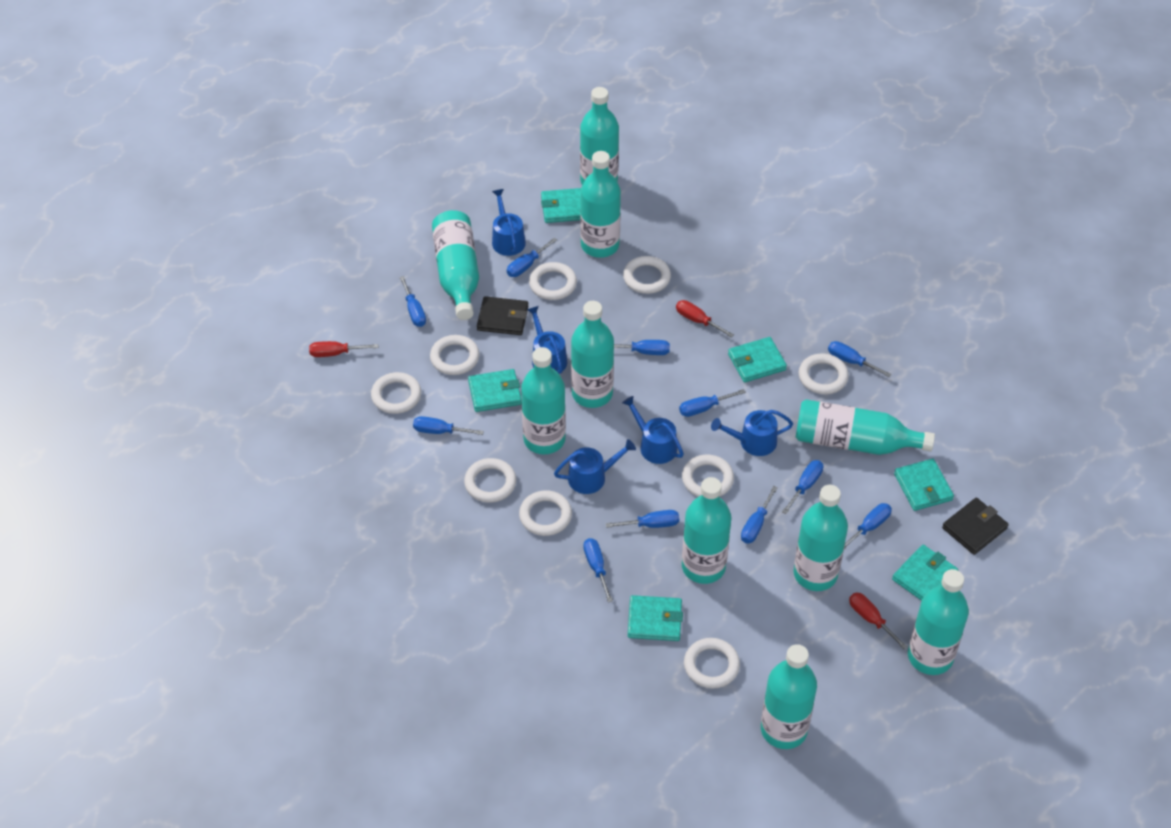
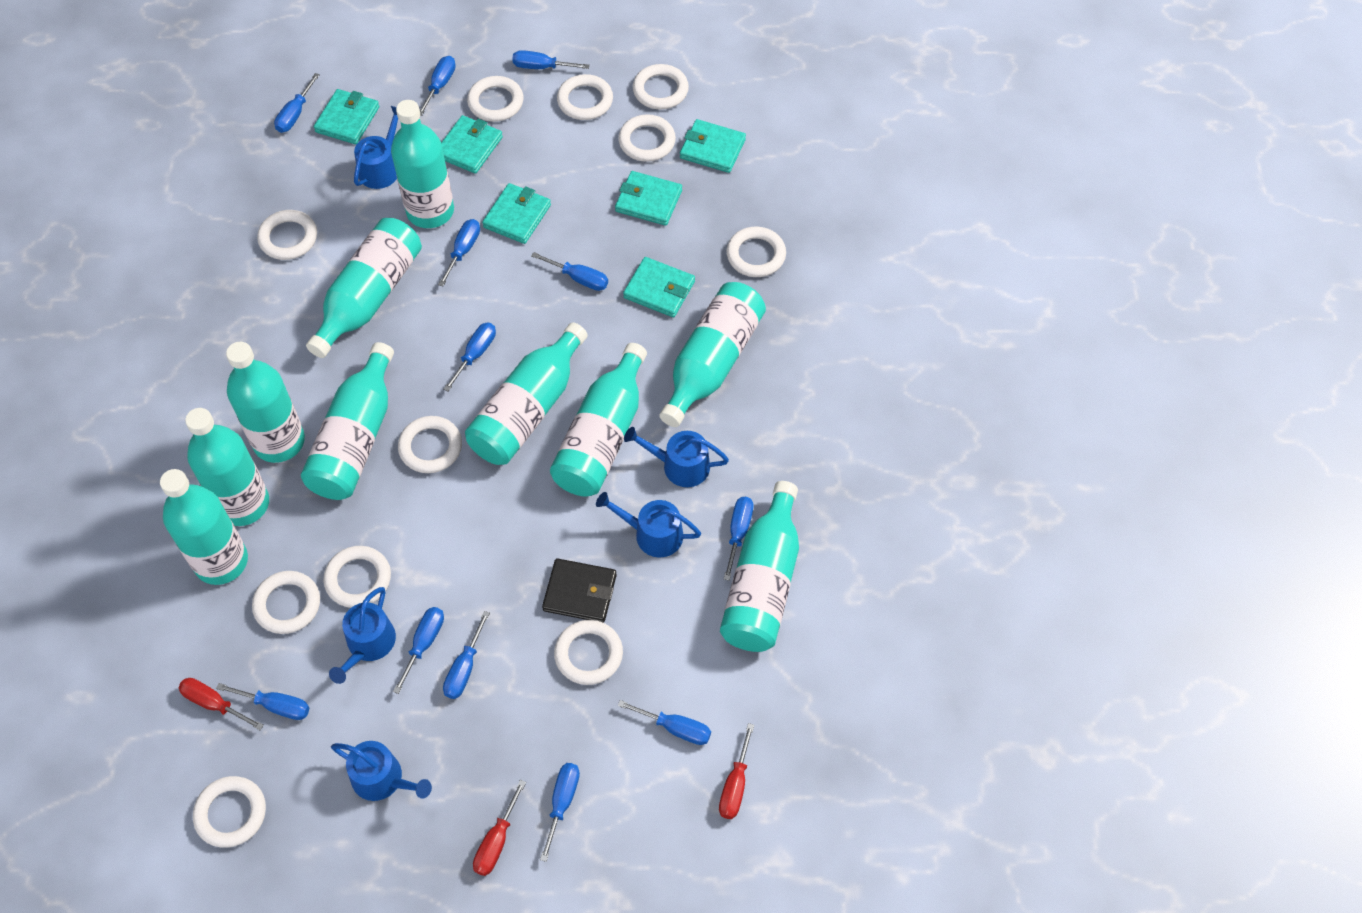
black wallet: [477,296,528,335] [942,497,1009,555] = 2 -> [542,558,617,623] = 1
blue screwdriver: [400,276,426,327] [413,416,484,435] [507,238,557,277] [583,538,613,602] [605,510,679,528] [614,340,670,355] [679,389,746,417] [741,486,778,544] [782,460,823,514] [828,341,892,377] [844,503,892,549] = 11 -> [216,683,309,720] [274,73,320,133] [393,607,444,694] [420,56,456,116] [438,219,480,286] [443,611,490,699] [444,322,496,391] [512,50,589,69] [531,252,608,291] [540,763,580,862] [618,700,711,745] [724,497,753,581] = 12
white ring: [371,372,421,414] [430,335,480,375] [464,458,516,503] [519,490,572,536] [529,262,577,300] [623,256,671,294] [682,455,734,497] [684,638,740,689] [799,354,849,394] = 9 -> [193,776,266,848] [252,571,320,634] [257,210,317,260] [323,546,391,608] [398,416,462,473] [467,76,523,122] [554,620,623,685] [557,74,613,120] [618,114,676,162] [633,64,689,109] [727,227,786,277] = 11

